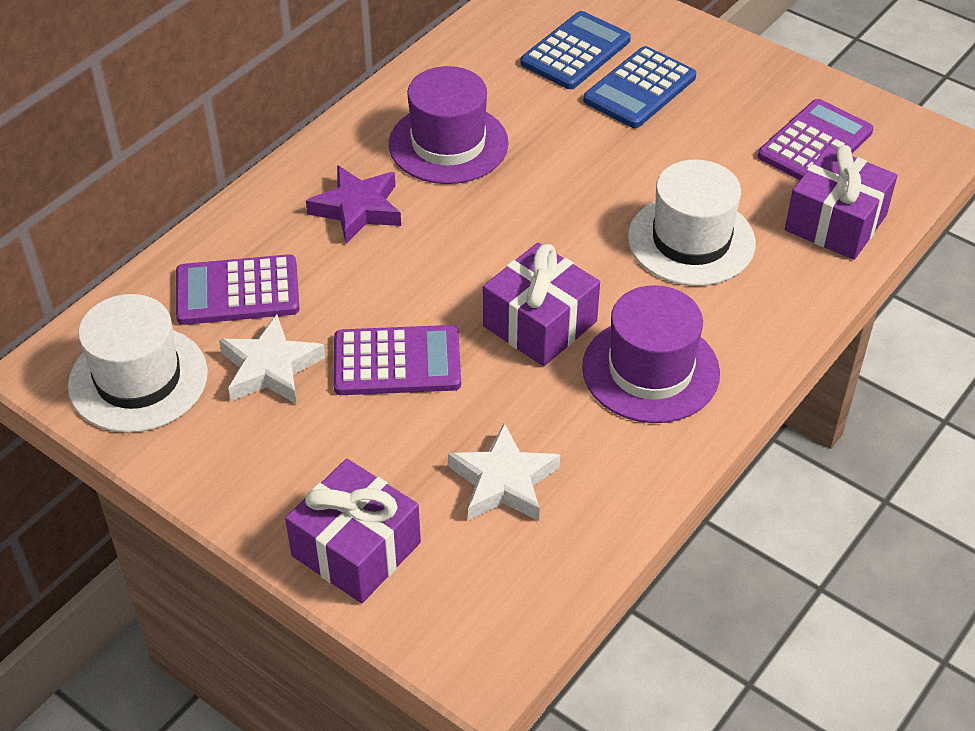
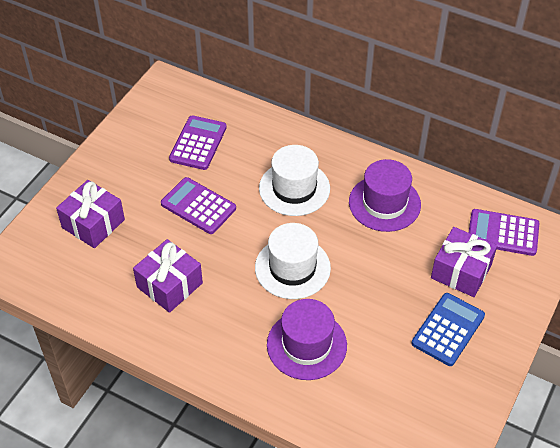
blue calculator: [520,11,631,89] [583,46,696,128] = 2 -> [412,293,485,366] = 1
purple star: [306,165,401,244] = 1 -> none = 0
white star: [219,315,325,404] [448,423,560,521] = 2 -> none = 0

